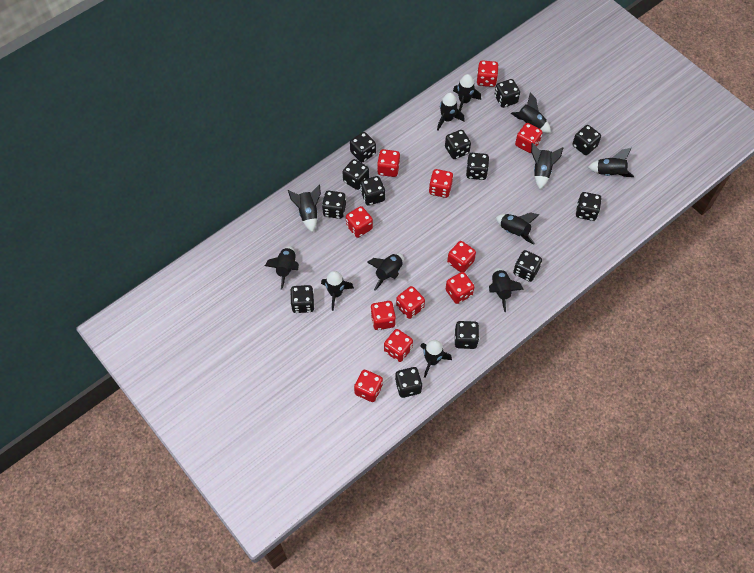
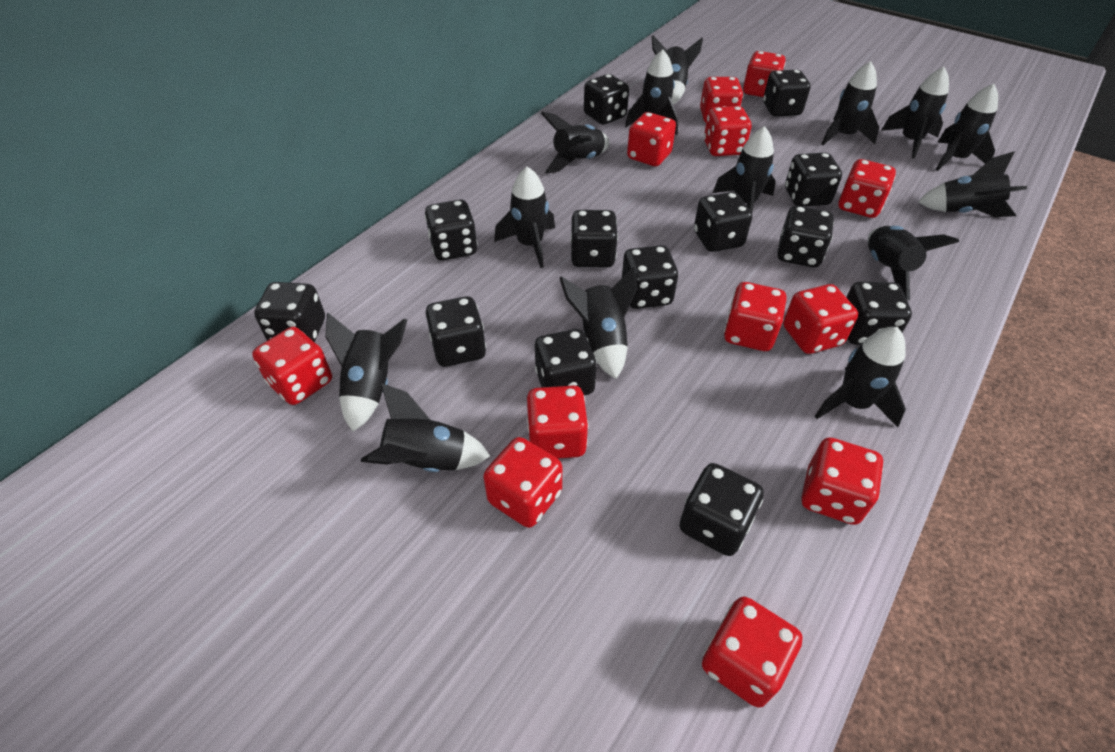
black rocket: [265,246,299,289] [288,184,321,232] [321,271,354,311] [367,253,404,290] [420,340,452,378] [437,93,465,131] [453,74,481,111] [489,268,524,312] [496,212,539,244] [511,92,551,133] [531,143,563,189] [588,148,634,177] = 12 -> [325,312,407,432] [361,383,490,472] [494,167,555,268] [541,111,609,174] [560,267,637,379] [625,49,678,135] [652,35,703,105] [713,126,776,212] [815,327,906,427] [821,61,879,145] [868,226,959,300] [881,67,949,158] [918,151,1027,217] [936,84,998,171] = 14
red dice: [346,206,373,238] [354,370,383,402] [370,301,396,330] [377,149,400,177] [384,329,413,362] [396,286,425,319] [429,169,453,198] [446,272,474,304] [447,241,476,272] [477,60,499,87] [515,123,543,153] = 11 -> [252,327,332,405] [484,437,562,528] [527,386,589,459] [627,112,676,166] [700,77,743,122] [702,597,803,707] [704,106,752,156] [724,282,786,351] [743,51,786,97] [783,284,858,354] [802,437,883,525] [838,159,896,218] = 12

